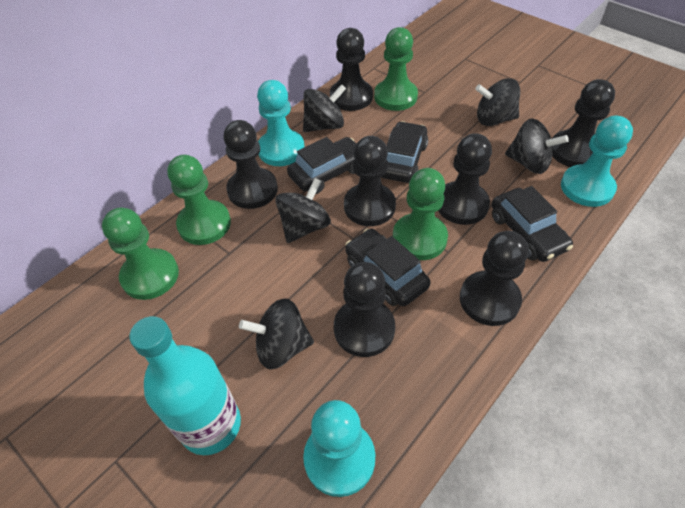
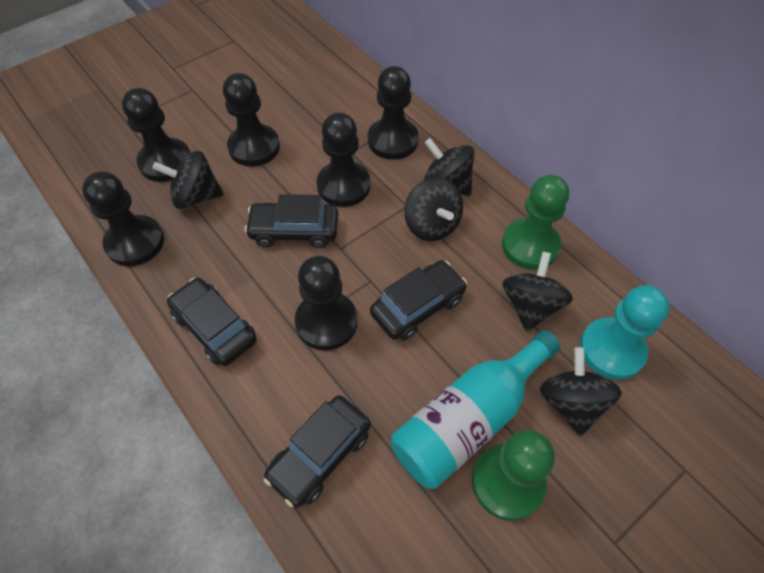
black pawn: [223,120,278,209] [330,28,373,111] [334,262,395,357] [344,136,396,226] [438,133,492,225] [460,231,529,326] [552,79,615,167] = 7 -> [82,171,164,266] [122,88,190,182] [223,73,280,166] [295,256,358,350] [317,112,371,207] [368,66,419,160] = 6
green pawn: [102,208,179,300] [167,155,231,245] [374,27,418,111] [393,168,448,260] = 4 -> [472,430,555,521] [502,175,569,270] = 2
turquoise pawn: [257,80,305,166] [303,400,375,497] [561,116,633,207] = 3 -> [580,285,670,380] = 1

